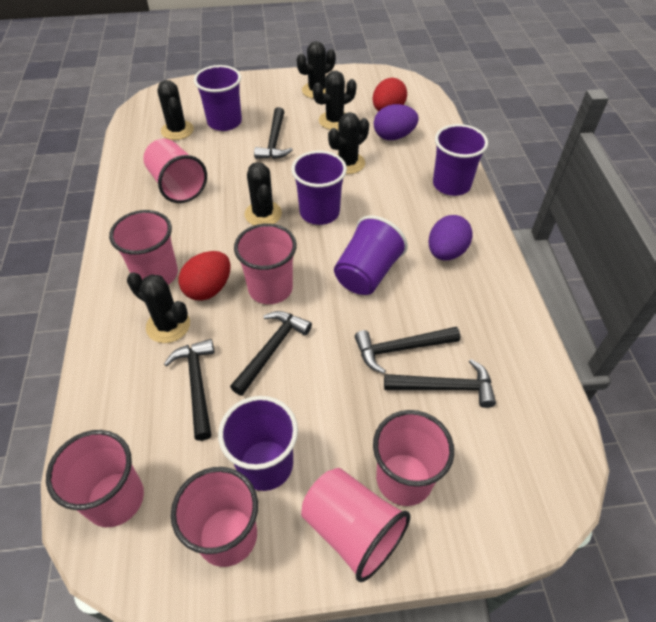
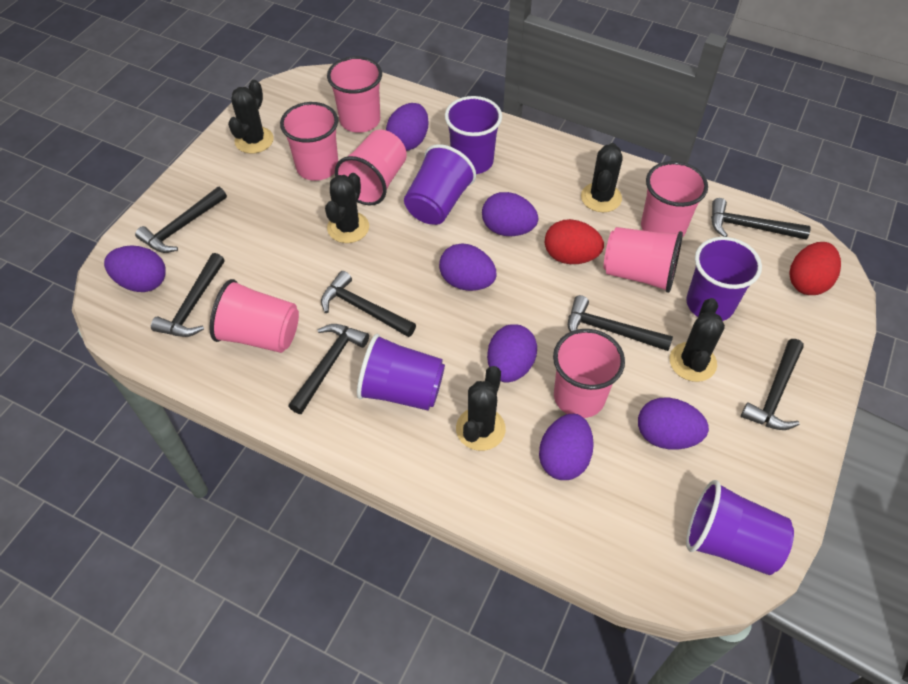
black cactus: [127,272,190,343] [158,80,194,140] [244,162,282,225] [297,41,336,99] [313,71,357,130] [328,112,369,174] = 6 -> [228,80,274,154] [325,173,369,243] [456,366,506,451] [581,143,623,212] [670,298,725,382] = 5
black hammer: [164,339,214,441] [230,311,312,396] [254,107,293,159] [355,327,460,374] [384,359,496,408] = 5 -> [135,187,227,253] [151,253,225,337] [288,324,369,414] [321,271,416,337] [568,295,673,351] [711,198,811,240] [741,339,804,430] = 7
purple egg: [374,104,419,140] [428,215,473,260] = 2 -> [104,245,166,292] [386,103,429,150] [439,244,497,291] [482,192,538,236] [487,324,537,383] [539,414,594,480] [638,397,709,450] = 7

